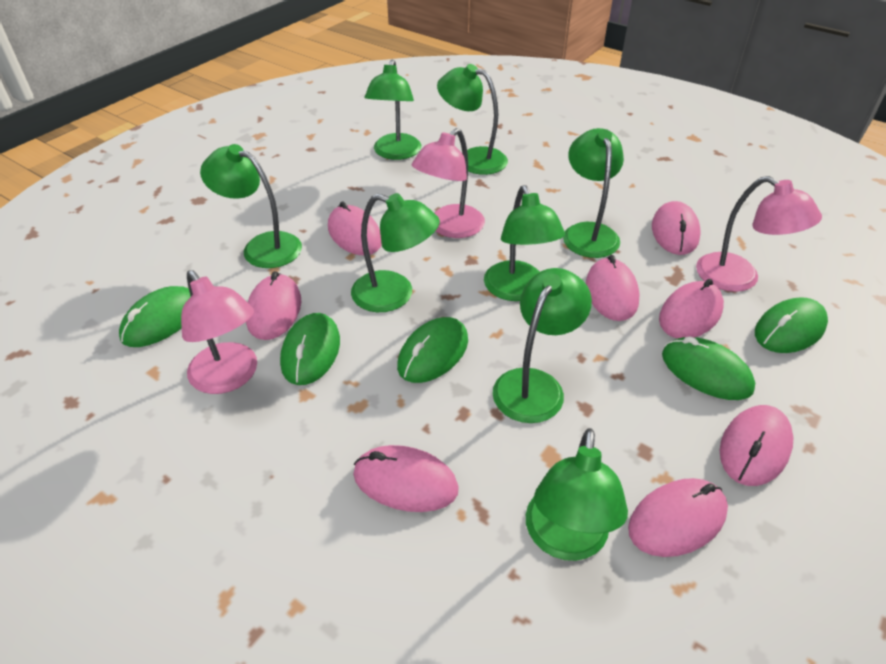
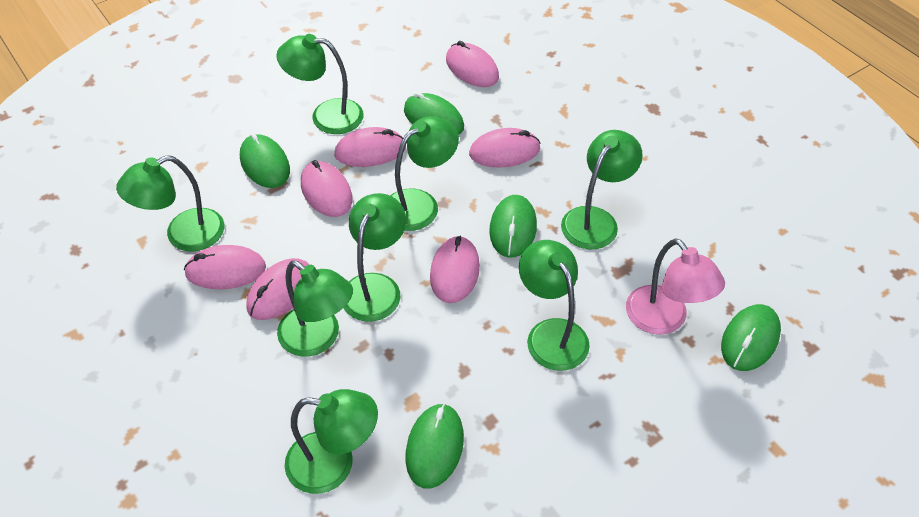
pink lamp: [181,270,257,394] [412,128,485,238] [696,176,822,292] = 3 -> [626,238,725,335] = 1
pink mouse: [246,271,301,340] [328,202,382,255] [353,445,459,512] [586,255,640,321] [628,478,728,557] [652,201,701,255] [659,279,724,339] [720,405,793,486] = 8 -> [184,245,266,289] [246,258,310,320] [301,160,352,217] [334,127,406,167] [430,236,480,303] [446,41,499,87] [469,128,540,168] = 7

